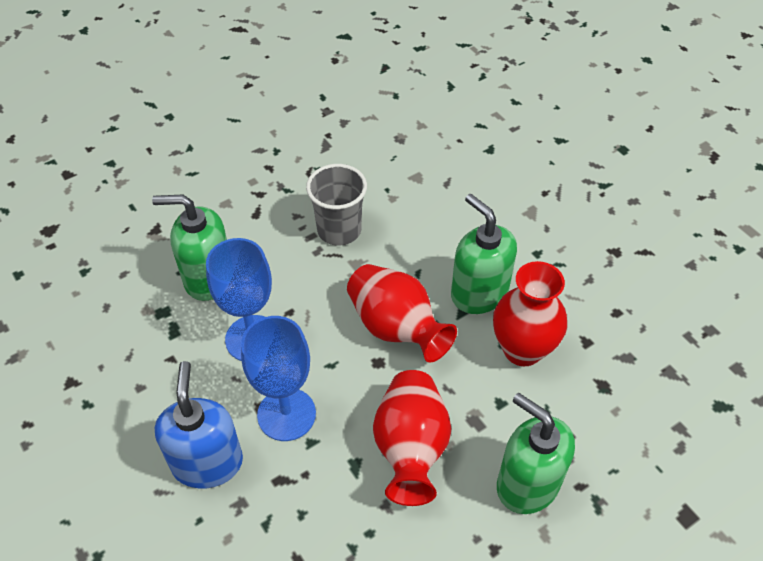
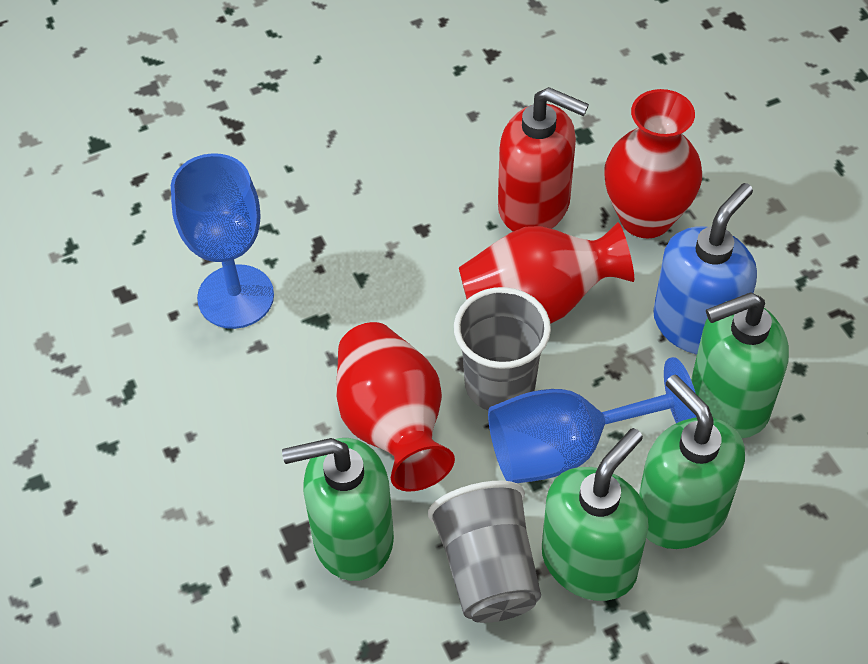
green soap dispenser: [152,195,227,301] [451,194,517,314] [497,393,575,514] = 3 -> [282,438,394,581] [542,428,649,601] [639,374,745,549] [691,293,789,438] = 4
grey cup: [306,164,367,246] = 1 -> [428,481,541,623] [454,287,551,410] = 2
red soap dispenser: none = 0 -> [498,87,589,232] = 1

